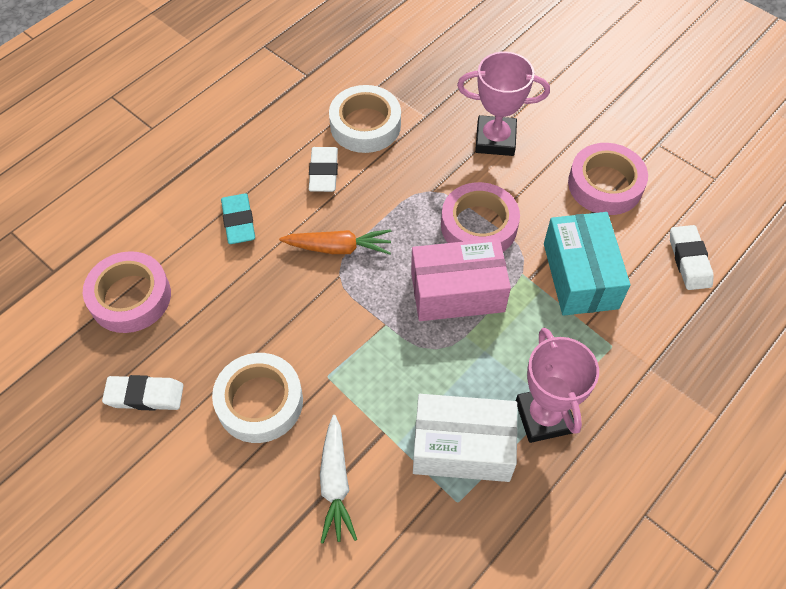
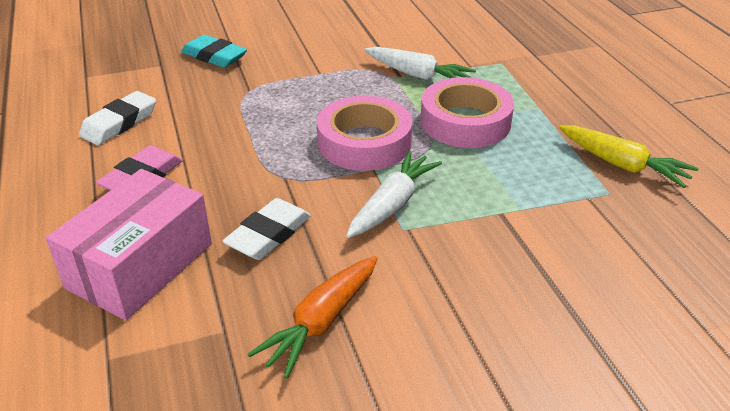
pink eraser: none = 0 -> [96,145,183,190] = 1
pink tape: [83,251,171,333] [441,182,520,252] [568,143,648,215] = 3 -> [317,96,412,171] [421,77,514,148] = 2
pink trophy: [457,52,550,156] [516,328,599,443] = 2 -> none = 0
turquoise box: [544,212,630,316] = 1 -> none = 0
white box: [413,394,518,482] = 1 -> none = 0
white carrot: [320,415,357,544] = 1 -> [346,151,442,238] [364,47,476,80] = 2
white eraser: [102,375,184,411] [309,147,338,192] [670,225,714,290] = 3 -> [79,91,156,145] [222,198,311,260] = 2
white tape: [212,353,303,443] [329,85,401,153] = 2 -> none = 0
yellow carrot: none = 0 -> [559,125,699,188] = 1

